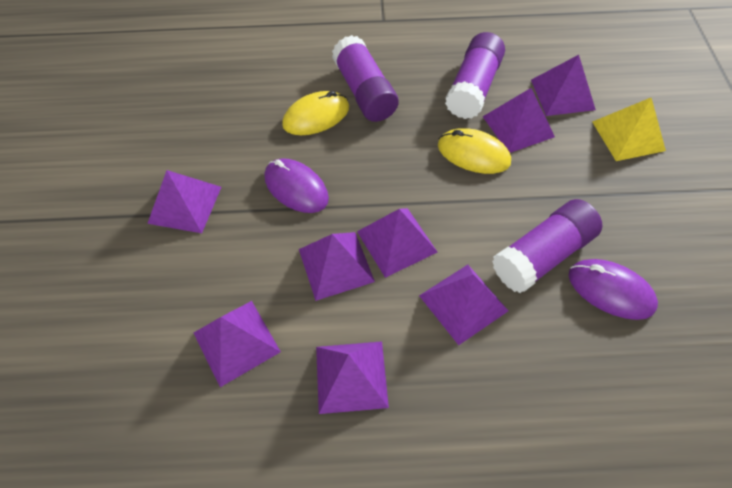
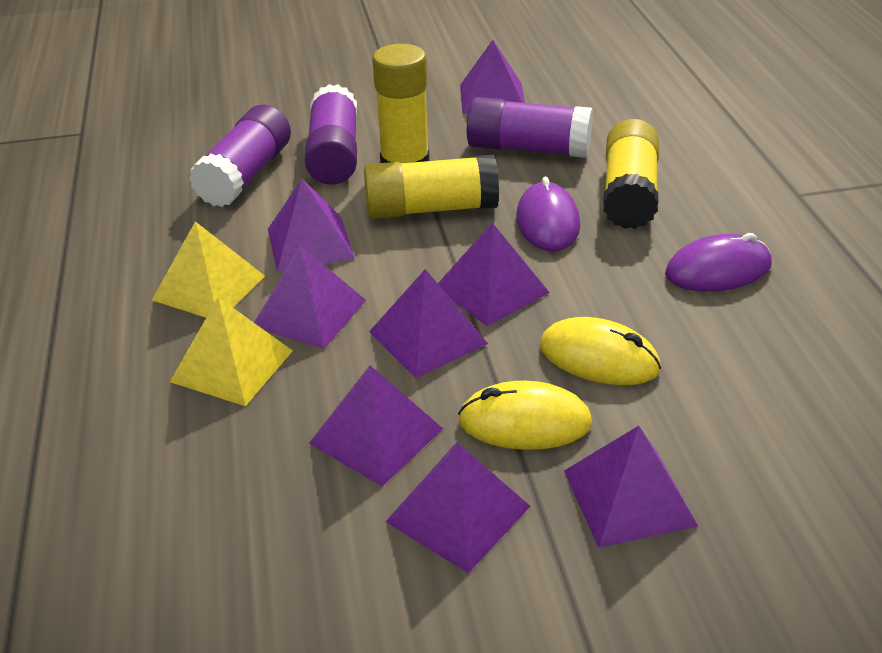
yellow glue stick: none = 0 -> [364,155,499,219] [372,44,430,163] [603,119,659,229] = 3
yellow pyramid: [592,97,666,161] = 1 -> [152,221,265,318] [170,297,293,406] = 2

